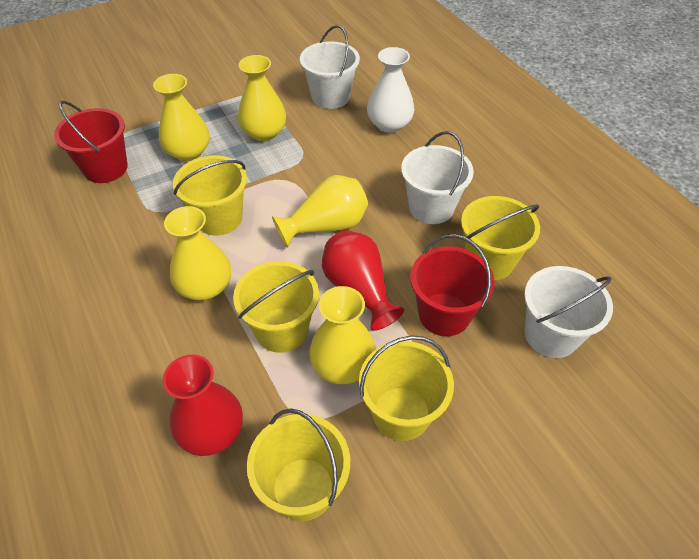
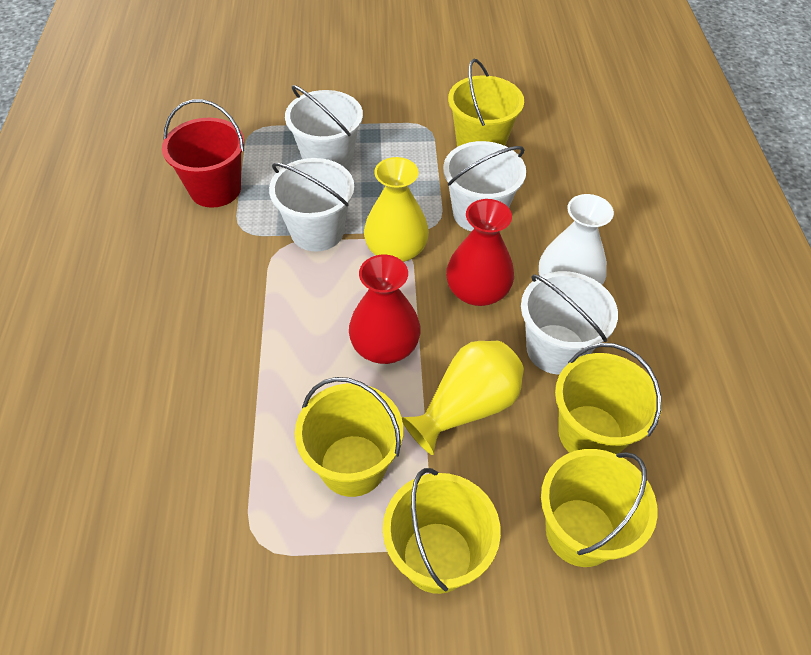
red bucket: [54,101,128,183] [410,234,495,336] = 2 -> [162,99,244,208] = 1
white bucket: [300,25,360,109] [401,131,474,224] [524,266,613,358] = 3 -> [269,158,355,252] [285,85,363,170] [443,141,526,231] [521,271,618,374] = 4
yellow vase: [153,74,209,161] [164,206,231,300] [238,55,286,141] [272,175,368,248] [309,286,376,384] = 5 -> [364,157,429,262] [402,341,524,455] = 2

